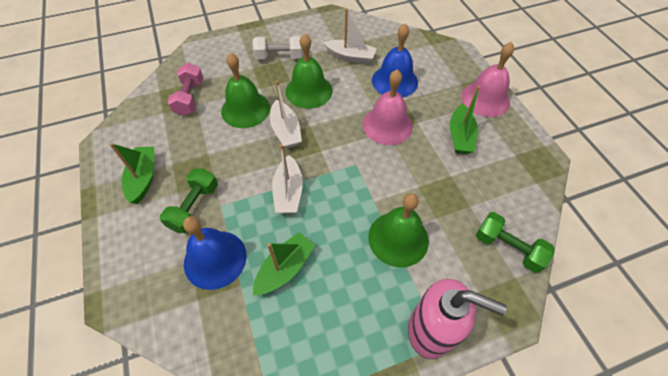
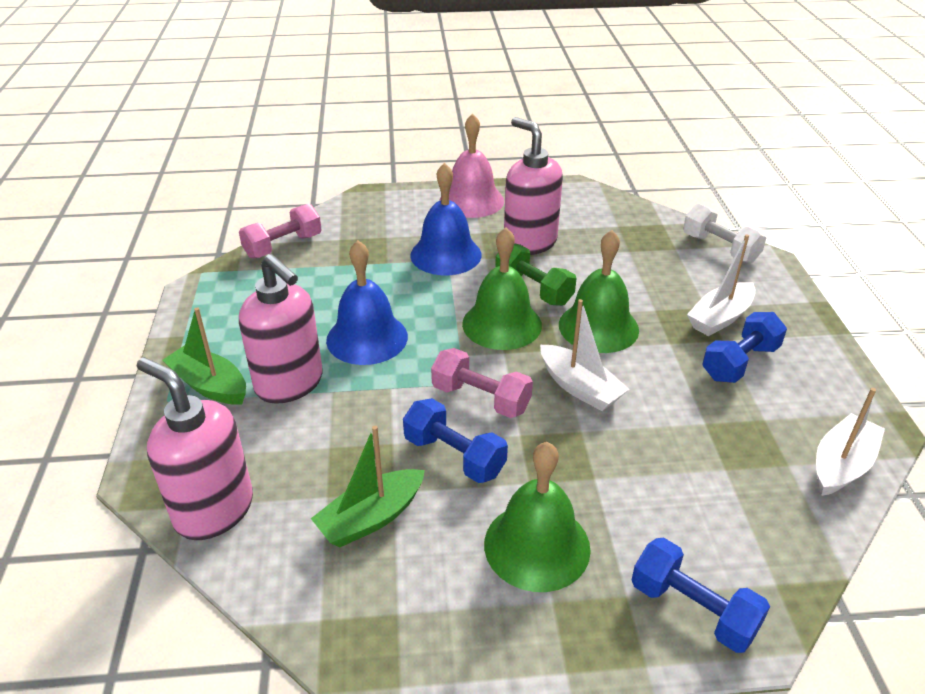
blue dumbbell: none = 0 -> [403,398,508,483] [631,538,770,653] [702,312,787,383] = 3
green boat: [110,143,154,204] [253,232,315,295] [450,86,480,154] = 3 -> [163,308,246,405] [311,426,425,547] = 2
green dumbbell: [160,168,218,233] [476,212,555,273] = 2 -> [495,243,577,306] = 1
pink bell: [363,69,413,145] [461,42,514,117] = 2 -> [440,114,504,218] = 1
pink dumbbell: [168,63,203,116] = 1 -> [239,204,322,258] [431,348,533,418] = 2
pink soap dispenser: [408,279,507,359] = 1 -> [137,357,253,540] [239,254,323,404] [504,117,563,255] = 3

